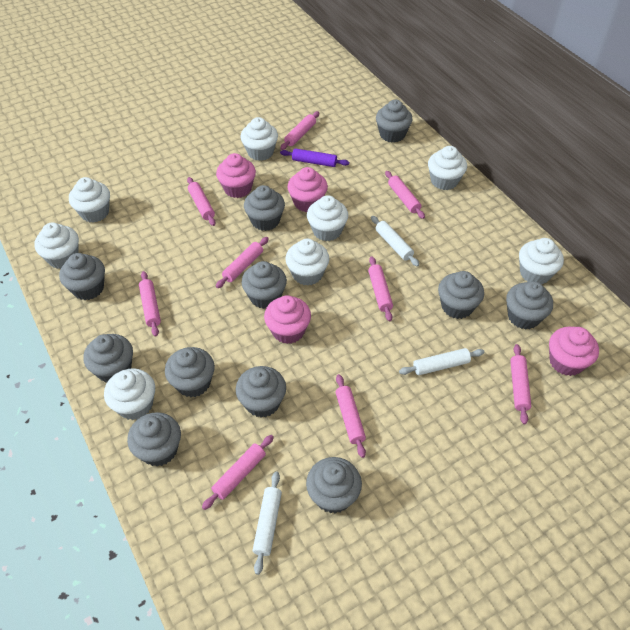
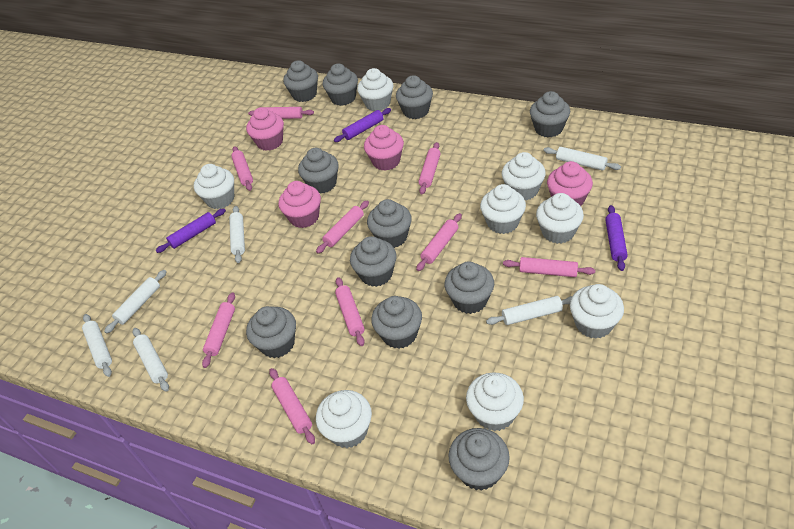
purple rolling pin: [280,148,349,167] = 1 -> [156,209,226,253] [334,108,391,142] [605,205,628,271] = 3
white rolling pin: [253,471,282,575] [371,216,419,267] [399,348,485,375] = 3 -> [82,314,112,377] [104,270,167,334] [132,328,169,392] [229,206,245,263] [486,296,572,325] [543,147,621,171] = 6

